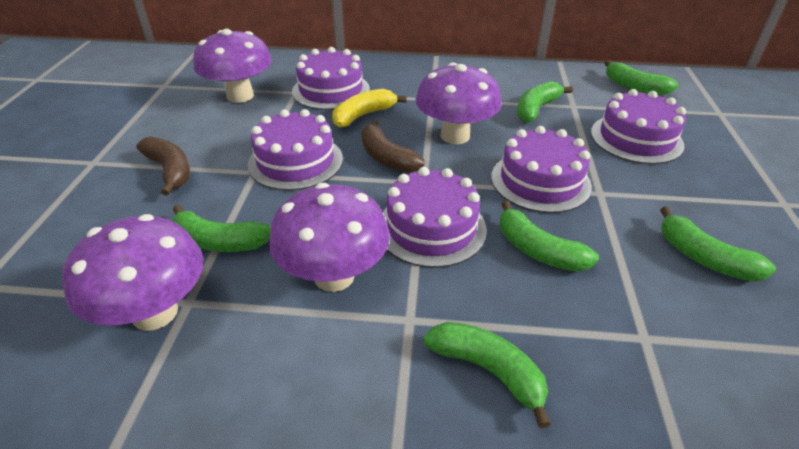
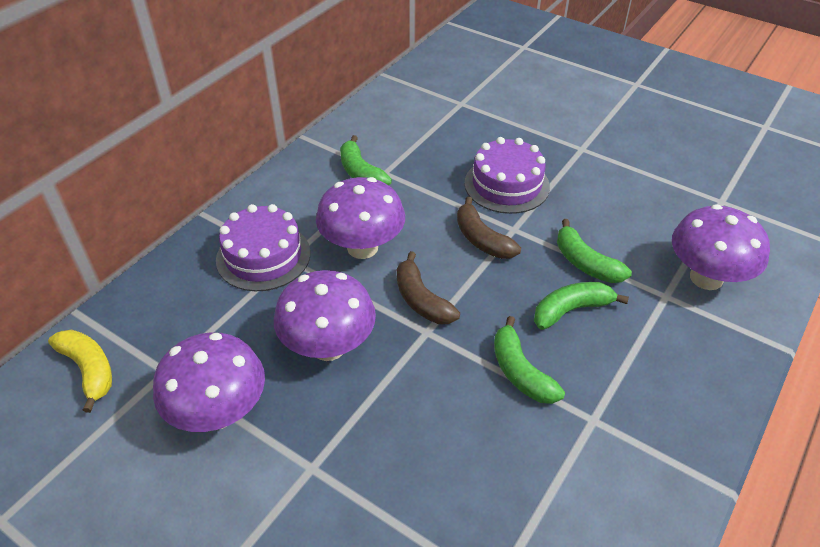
green banana: [172,204,271,252] [423,322,551,428] [500,201,599,272] [517,81,573,123] [604,60,679,95] [660,207,776,282] = 6 -> [340,135,392,185] [494,316,565,404] [534,282,629,330] [557,219,632,283] = 4
purple cake: [247,109,343,191] [292,47,370,110] [382,167,487,268] [491,126,592,213] [591,89,686,164] = 5 -> [216,204,311,291] [464,137,550,214] = 2

